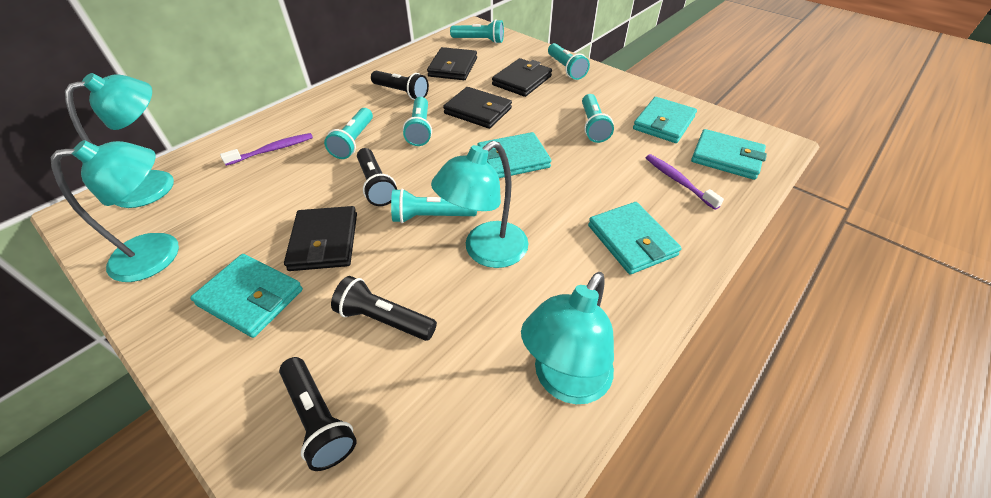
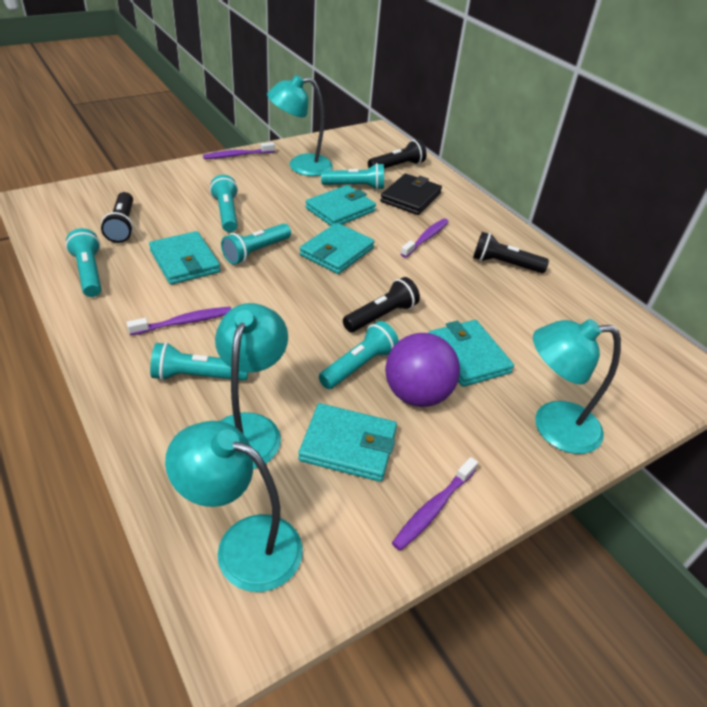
black wallet: [284,206,357,271] [427,47,477,80] [443,87,512,129] [492,58,552,97] = 4 -> [380,174,442,215] = 1
purple ball: none = 0 -> [385,333,460,407] = 1
purple toothbrush: [220,133,313,166] [646,154,724,210] = 2 -> [127,307,231,336] [203,142,275,159] [392,457,478,551] [401,218,449,258] = 4

